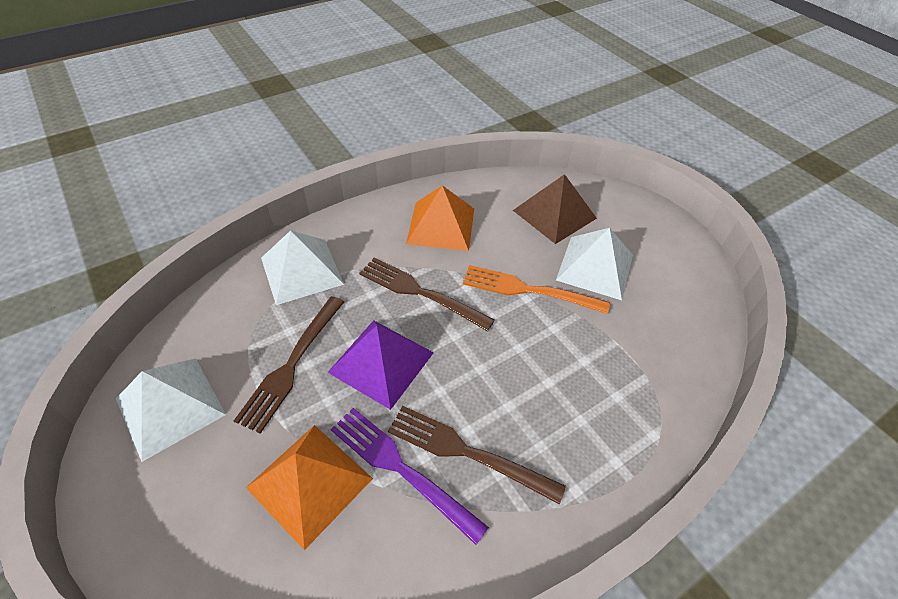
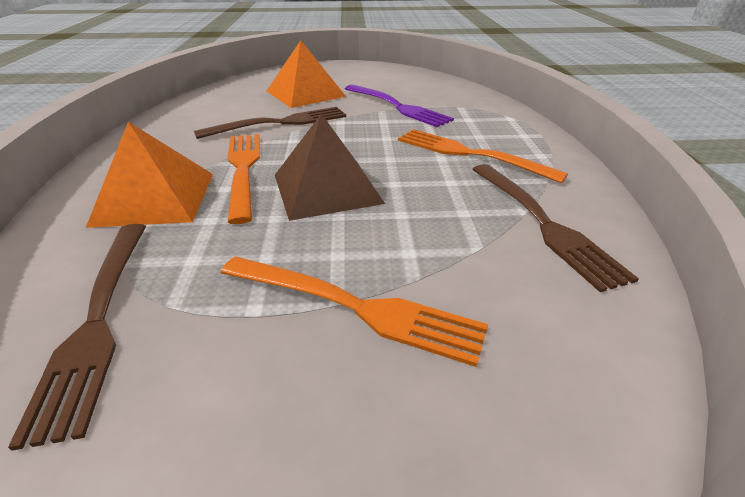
orange fork: [463,265,610,314] = 1 -> [221,256,488,367] [227,134,260,224] [398,129,568,183] = 3
purple pyramid: [327,320,434,410] = 1 -> none = 0
white pyramid: [116,358,226,462] [261,230,344,305] [556,228,633,300] = 3 -> none = 0

